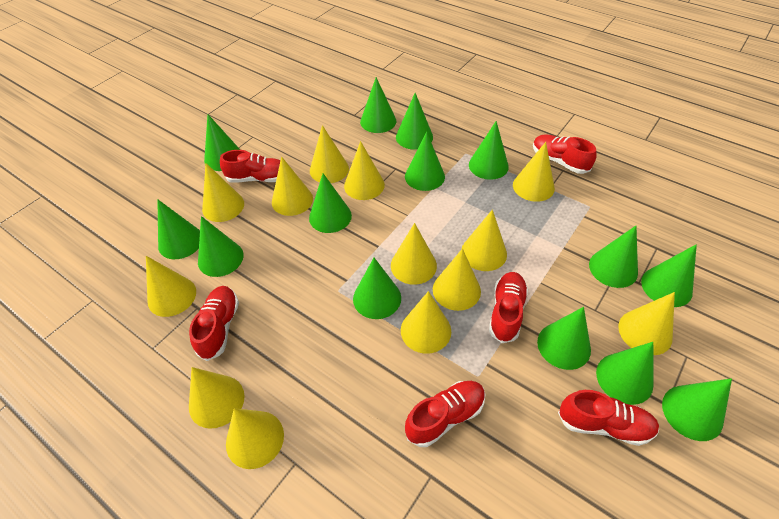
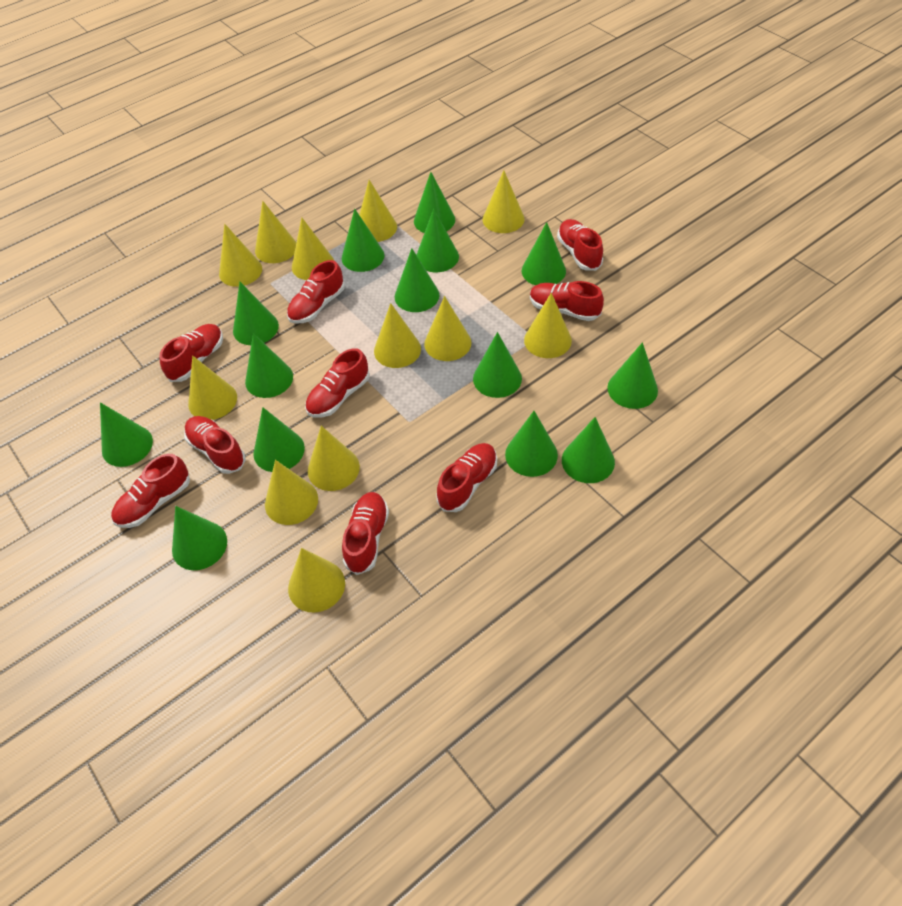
red shoe: [189,286,239,361] [220,150,281,183] [405,381,486,447] [489,272,528,343] [533,134,597,174] [558,390,659,446] = 6 -> [111,454,190,528] [159,324,223,382] [184,416,246,474] [287,260,345,324] [305,348,370,418] [342,492,389,575] [436,443,497,512] [530,281,604,321] [557,219,603,271] = 9
yellow cone: [146,256,196,317] [189,367,245,429] [202,163,244,222] [226,408,284,469] [272,156,313,216] [310,125,349,183] [344,141,385,200] [391,223,437,285] [401,291,451,354] [433,248,481,311] [462,210,507,271] [513,142,555,202] [618,292,675,355] = 13 -> [188,356,237,420] [219,224,262,287] [255,201,296,263] [265,460,318,525] [288,548,345,613] [292,218,334,280] [308,426,360,491] [359,180,397,242] [374,303,421,368] [424,296,471,361] [483,170,524,233] [524,293,572,358] = 12

